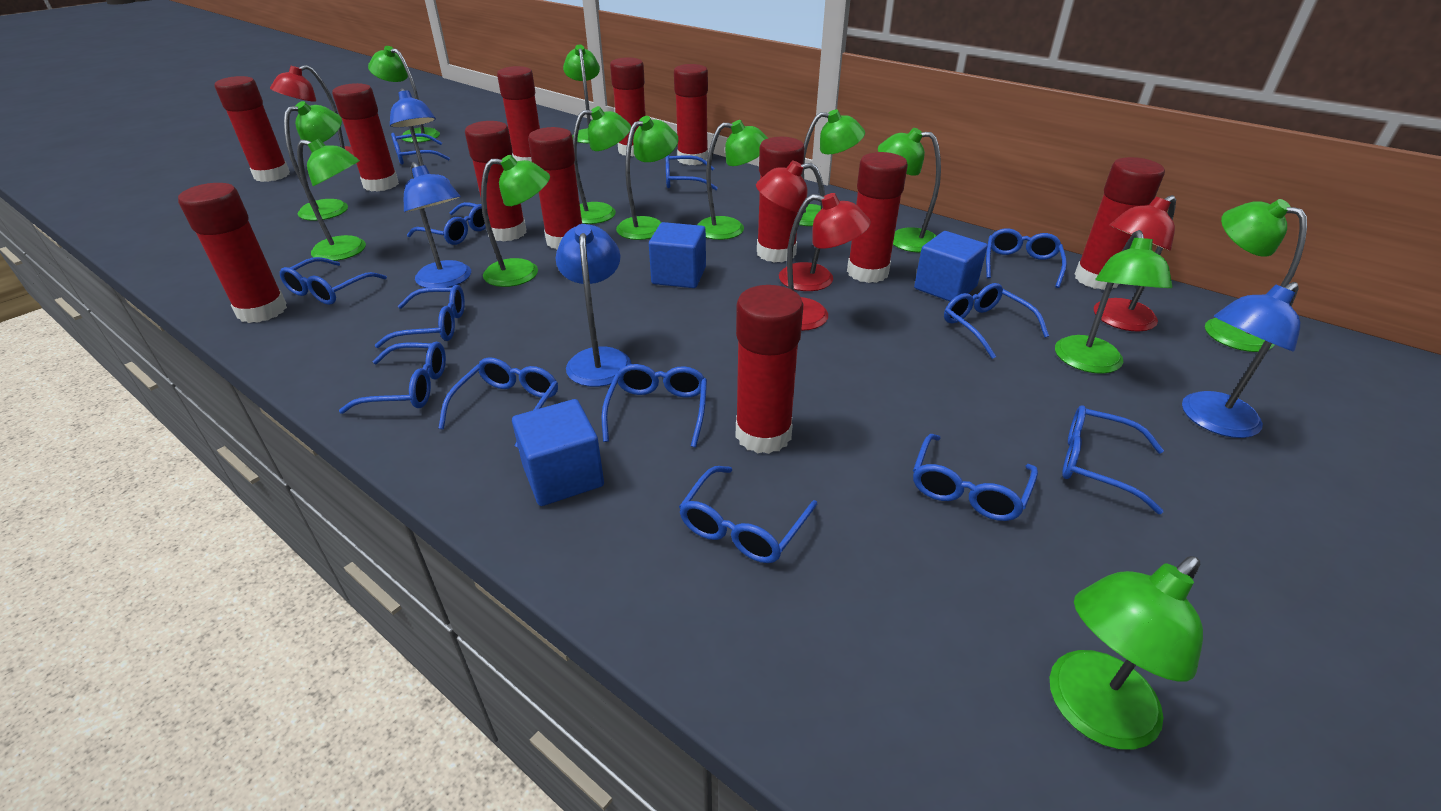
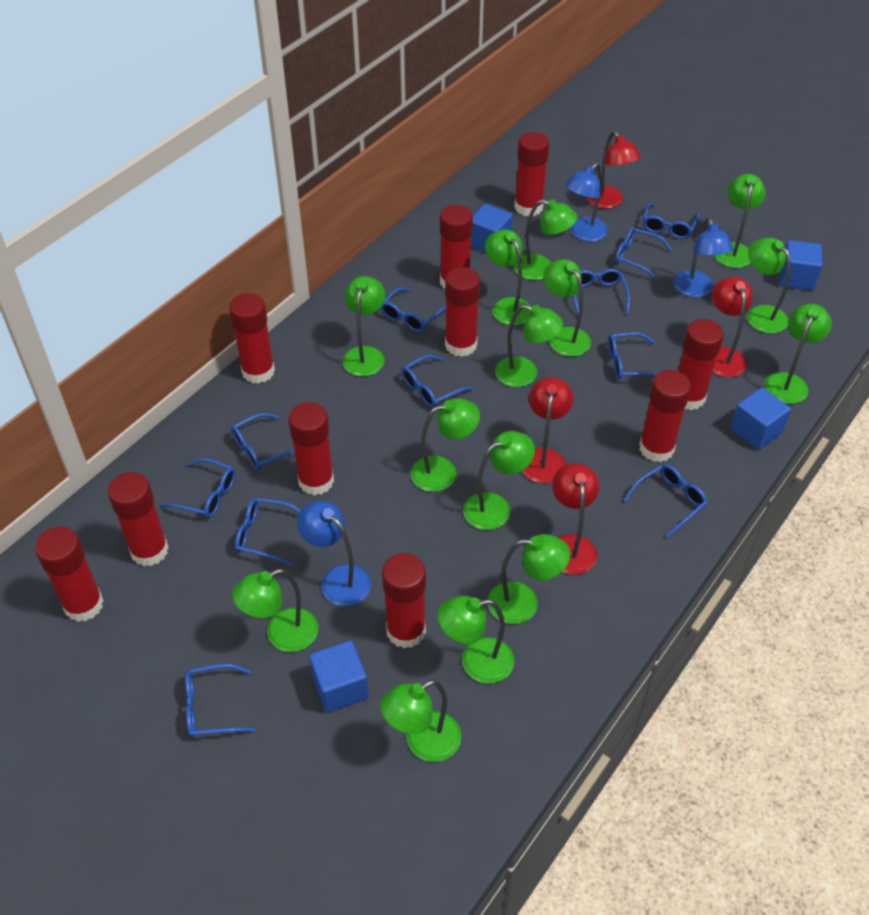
blue cube: [512,399,604,506] [649,222,706,288] [914,231,988,301] = 3 -> [309,640,369,713] [471,204,513,253] [730,387,791,450] [780,240,822,291] = 4
blue glasses: [280,257,387,305] [339,342,446,414] [374,285,465,348] [391,133,450,165] [407,202,486,245] [438,357,558,448] [602,364,707,447] [665,155,718,190] [679,466,817,563] [913,434,1038,521] [944,283,1049,359] [986,228,1067,288] [1062,405,1164,514] = 13 -> [161,458,236,518] [185,664,255,737] [231,413,295,470] [235,498,301,565] [381,287,446,332] [402,355,473,407] [573,269,630,315] [608,332,657,380] [615,227,673,280] [624,464,707,538] [643,203,700,239] = 11
blue lamp: [390,88,450,187] [404,162,471,288] [556,224,632,387] [1182,282,1300,438] = 4 -> [297,500,371,606] [565,163,608,242] [673,218,733,297] = 3
green lamp: [284,101,348,221] [297,139,366,261] [368,46,440,142] [481,155,550,287] [563,44,600,143] [573,106,631,224] [616,116,678,240] [697,120,768,240] [799,109,865,226] [878,128,941,252] [1049,556,1203,750] [1055,230,1173,374] [1205,199,1307,352] = 13 -> [232,569,319,652] [342,276,385,376] [380,680,461,762] [410,398,480,492] [437,596,514,684] [463,431,535,530] [485,229,531,326] [488,534,570,624] [495,304,564,387] [513,199,577,280] [543,259,591,357] [714,174,765,268] [747,238,790,334] [764,304,832,404] = 14
red glue stick: [178,183,287,323] [215,76,290,182] [332,83,399,192] [465,121,527,242] [497,66,540,162] [528,127,582,250] [610,57,646,156] [674,64,708,165] [736,285,803,454] [757,137,805,263] [847,152,908,283] [1074,157,1165,290] = 12 -> [35,527,104,622] [108,472,169,566] [229,293,275,384] [288,402,334,495] [382,553,426,648] [440,205,473,288] [445,267,480,357] [514,132,549,216] [639,370,691,462] [678,319,724,410] = 10

